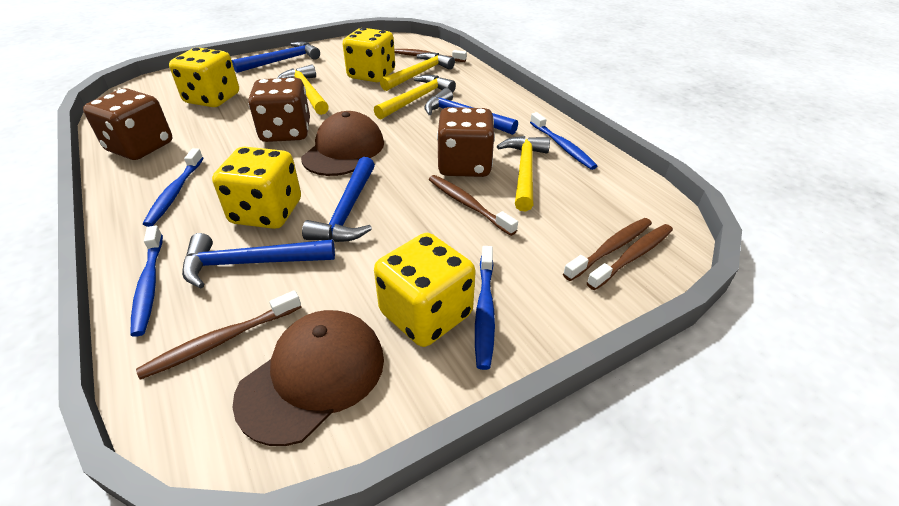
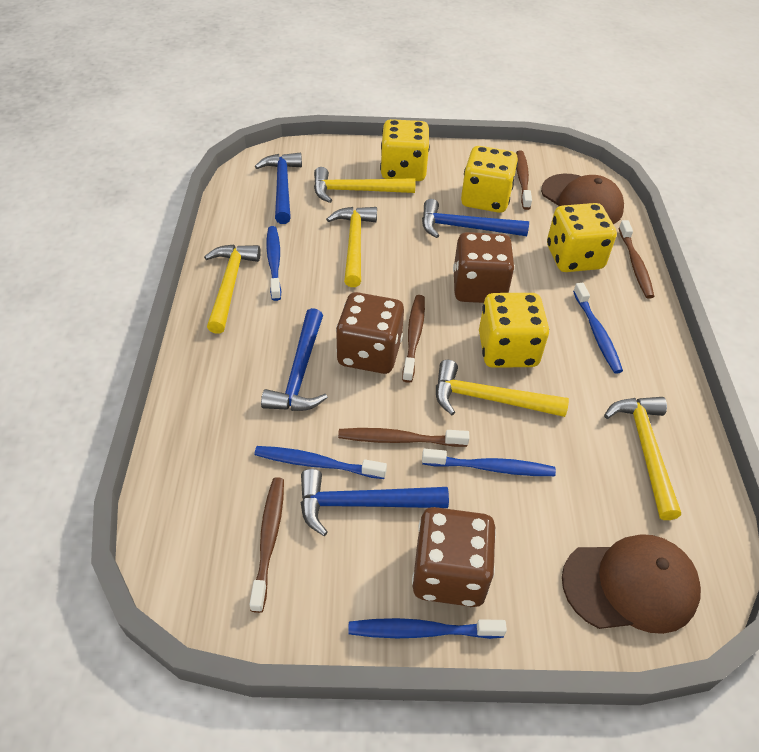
blue toothbrush: [130,225,163,337] [143,148,203,227] [475,246,495,370] [530,112,597,170] = 4 -> [254,446,387,479] [266,226,281,301] [348,618,507,639] [422,449,556,476] [573,283,623,374] = 5
yellow hammer: [277,64,329,115] [374,75,456,119] [380,52,455,91] [497,136,550,212] = 4 -> [204,244,261,334] [314,167,415,203] [326,207,377,287] [436,360,569,417] [604,397,681,520] = 5

